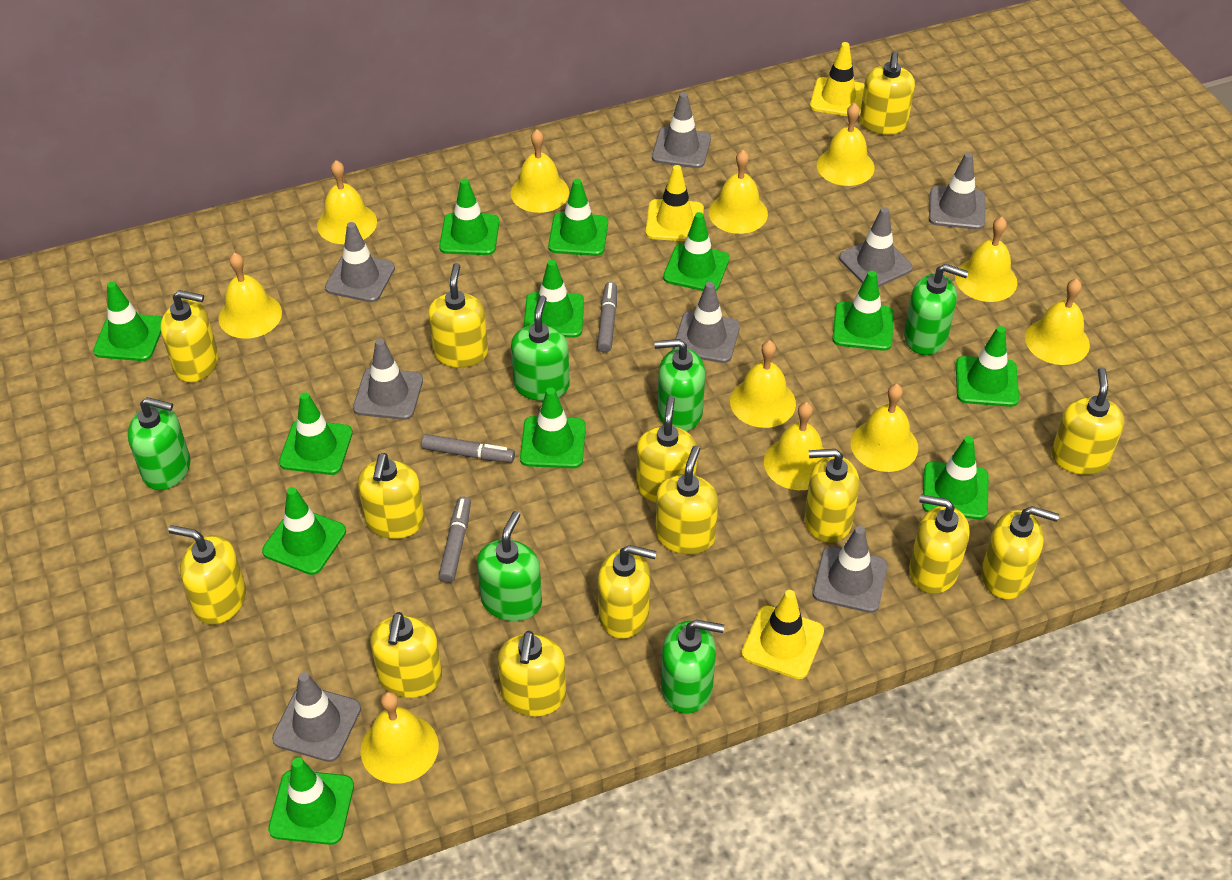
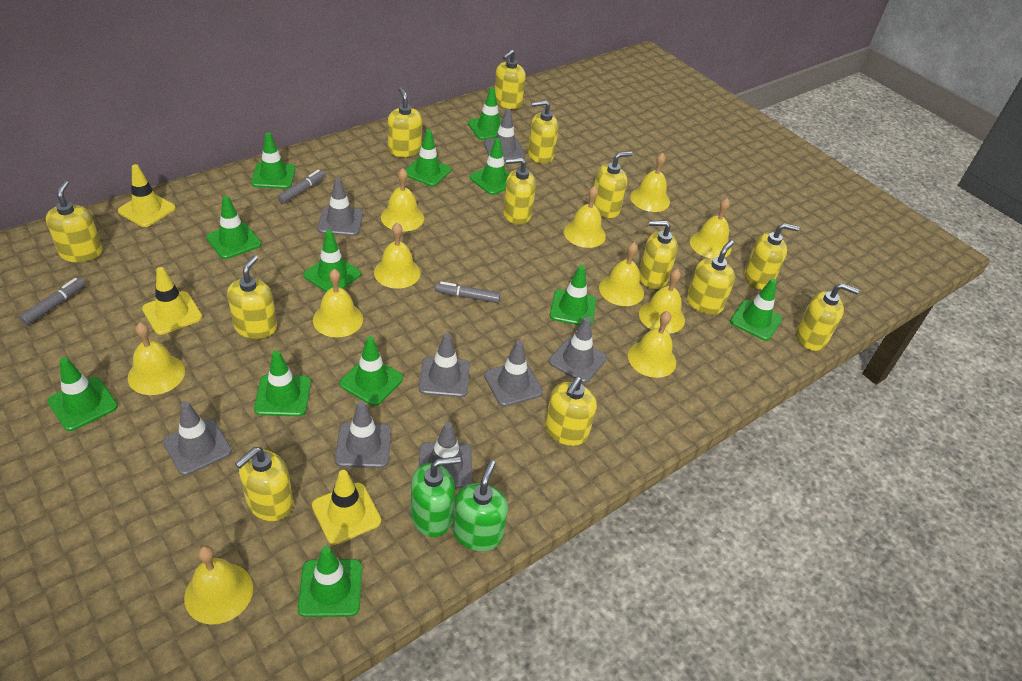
green soap dispenser: [128,397,190,490] [477,511,542,621] [511,295,569,401] [654,339,705,432] [661,620,724,714] [904,264,969,355] = 6 -> [411,456,461,537] [453,460,508,551] = 2
yellow soap dispenser: [161,290,218,382] [168,525,246,625] [357,453,424,539] [370,612,442,698] [428,263,488,368] [498,631,566,716] [598,545,657,639] [636,396,697,503] [655,446,718,554] [804,449,859,543] [860,52,915,135] [909,495,969,594] [981,506,1059,599] [1052,367,1125,475] = 14 -> [46,181,102,262] [227,255,277,339] [235,447,293,521] [388,87,422,157] [494,50,526,109] [503,157,536,225] [528,100,559,164] [545,377,597,446] [593,151,633,218] [639,221,678,289] [687,240,735,315] [744,223,799,290] [796,283,859,351] = 13

